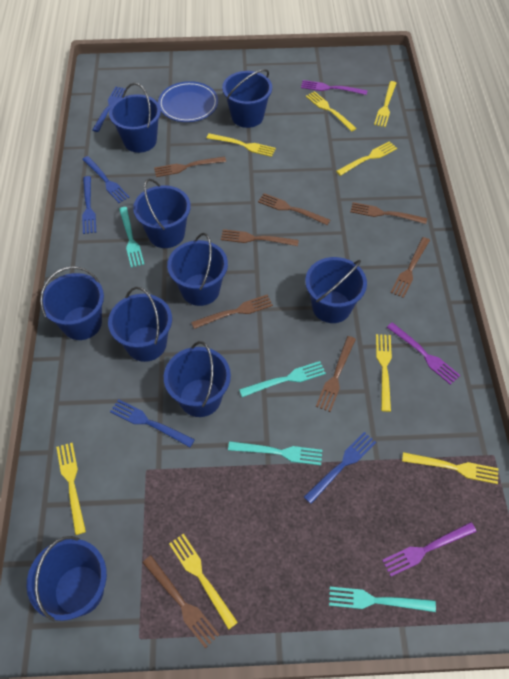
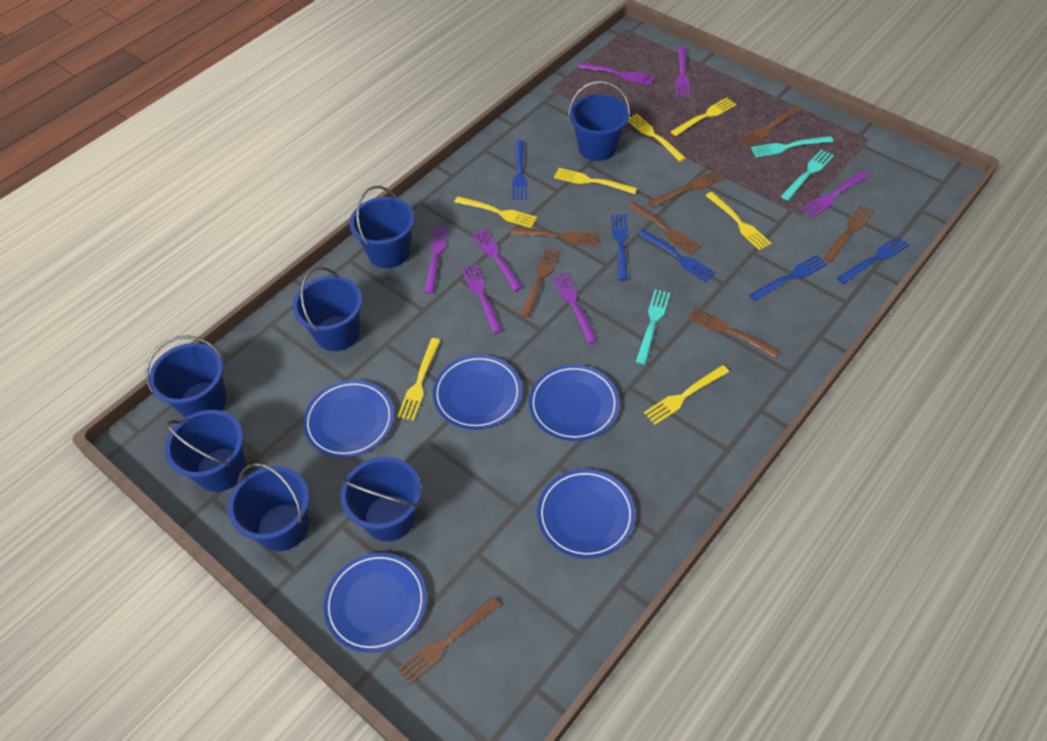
blue bucket: [26,536,107,622] [40,266,104,340] [108,287,172,362] [109,83,161,153] [133,179,191,248] [164,341,231,417] [167,233,228,306] [222,69,272,128] [305,257,367,323] = 9 -> [145,335,227,418] [165,410,246,492] [228,463,309,551] [292,267,362,351] [341,457,421,542] [349,186,415,268] [568,81,630,161] = 7
blue plate: [158,81,218,122] = 1 -> [303,380,394,458] [324,553,427,653] [433,355,522,430] [529,365,619,441] [537,469,635,559] = 5
purple fork: [301,80,367,95] [382,522,477,576] [387,322,460,385] = 3 -> [424,226,449,294] [461,264,503,334] [472,228,523,291] [552,272,597,344] [578,63,654,85] [676,46,690,97] [802,171,868,218] = 7
turquoise fork: [119,207,145,267] [228,441,322,465] [239,361,326,397] [329,587,436,612] = 4 -> [636,289,670,364] [751,136,833,157] [781,149,834,200] = 3
yellow fork: [56,443,86,535] [169,534,238,630] [207,133,276,157] [306,91,356,132] [336,141,397,176] [374,81,396,127] [376,334,392,412] [402,452,498,484] = 8 -> [397,338,441,421] [454,196,537,228] [554,168,637,194] [628,114,686,162] [644,365,729,425] [671,98,736,136] [705,192,771,250] = 7

